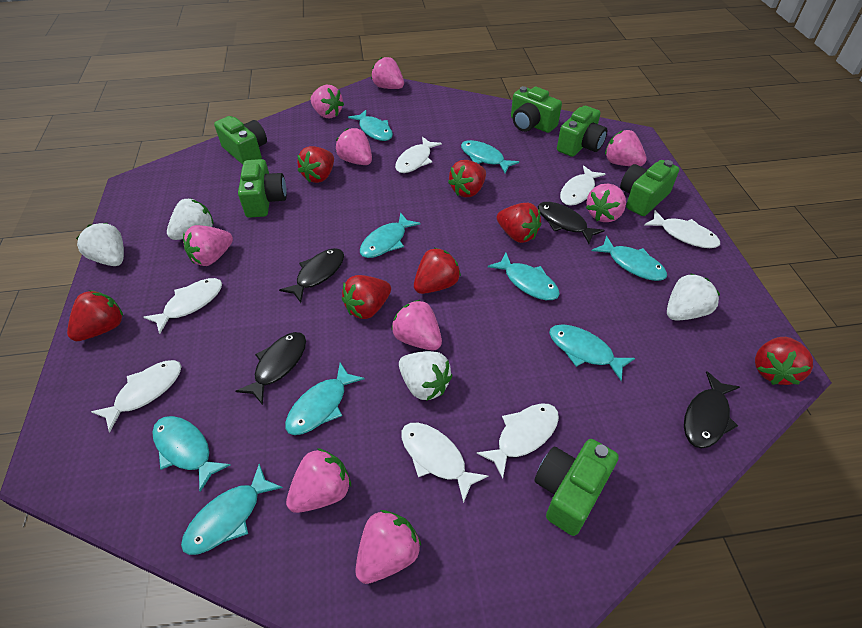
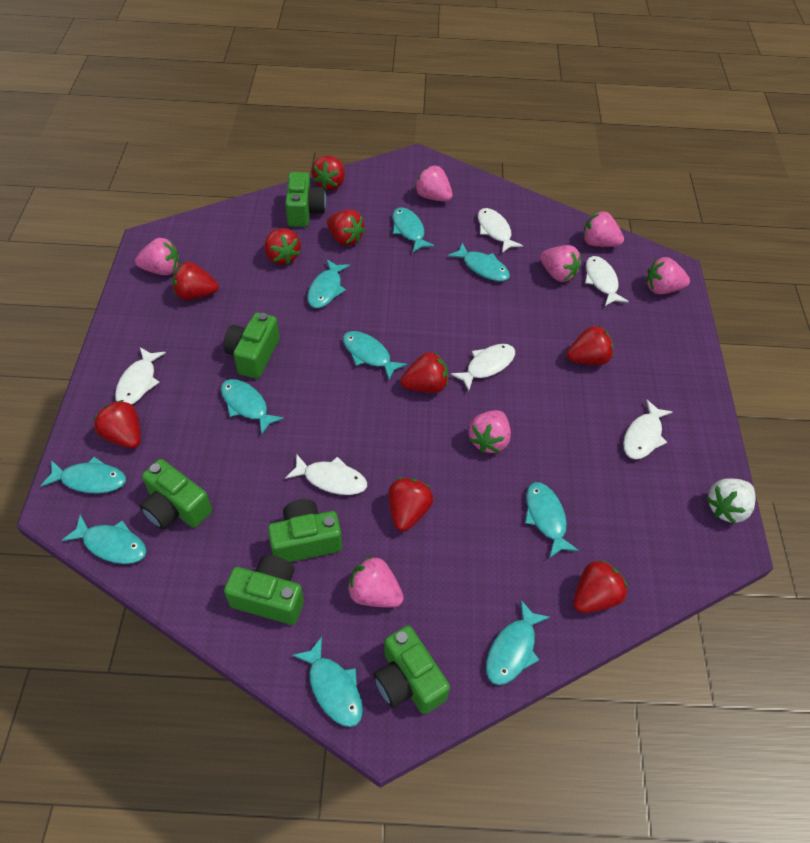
black fish: [235,332,306,405] [279,248,344,303] [538,202,605,244] [684,371,740,449] = 4 -> none = 0
pink strawberry: [183,225,233,266] [286,448,351,513] [311,84,344,118] [336,128,372,165] [355,510,421,584] [371,57,404,89] [391,300,442,350] [586,184,626,222] [605,130,647,166] = 9 -> [135,238,179,275] [347,556,404,607] [415,166,453,202] [468,410,511,453] [540,245,581,282] [583,211,624,247] [646,257,690,294] = 7
red strawberry: [67,290,123,341] [297,146,334,183] [342,275,391,319] [414,248,461,294] [448,160,486,197] [497,203,541,243] [755,337,813,385] = 7 -> [94,400,141,448] [172,262,219,300] [265,228,301,265] [312,156,345,190] [327,210,365,246] [388,478,434,531] [400,353,448,393] [567,326,613,365] [573,560,628,613] = 9
turquoise fish: [152,416,231,492] [181,464,283,555] [285,363,364,435] [348,110,393,141] [360,212,420,258] [461,140,519,173] [488,253,560,300] [549,324,635,381] [591,236,667,281] = 9 -> [40,457,126,494] [61,515,147,564] [221,379,284,435] [292,637,363,727] [307,259,350,308] [343,331,407,380] [392,207,435,252] [448,243,510,281] [486,600,550,685] [525,482,579,558] = 10
white fish: [91,360,182,432] [144,278,222,334] [395,137,442,173] [401,423,488,503] [476,403,559,479] [560,166,605,206] [644,210,720,248] = 7 -> [115,347,166,405] [285,454,367,495] [450,344,515,391] [478,208,523,253] [585,256,629,306] [623,400,673,459] = 6
white strawberry: [76,222,124,266] [167,198,214,240] [399,351,452,401] [667,273,720,320] = 4 -> [706,478,756,523] = 1

